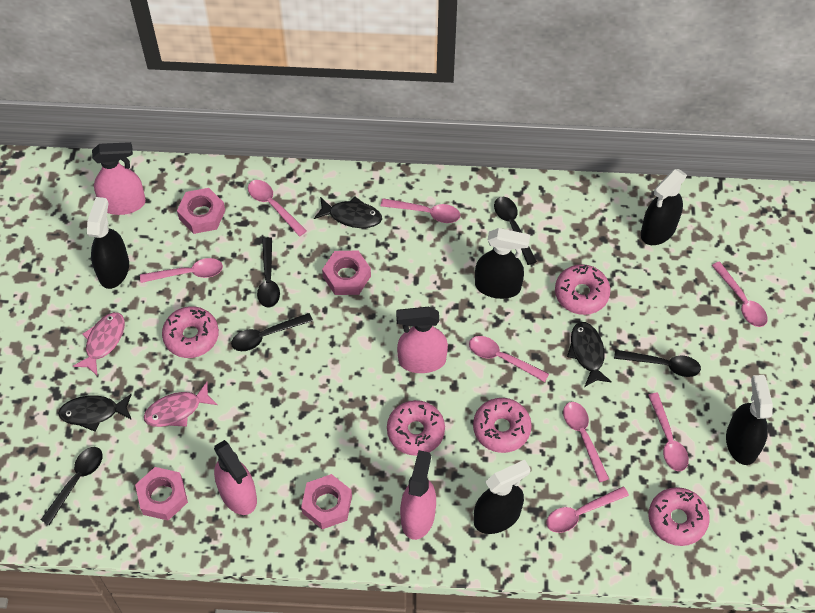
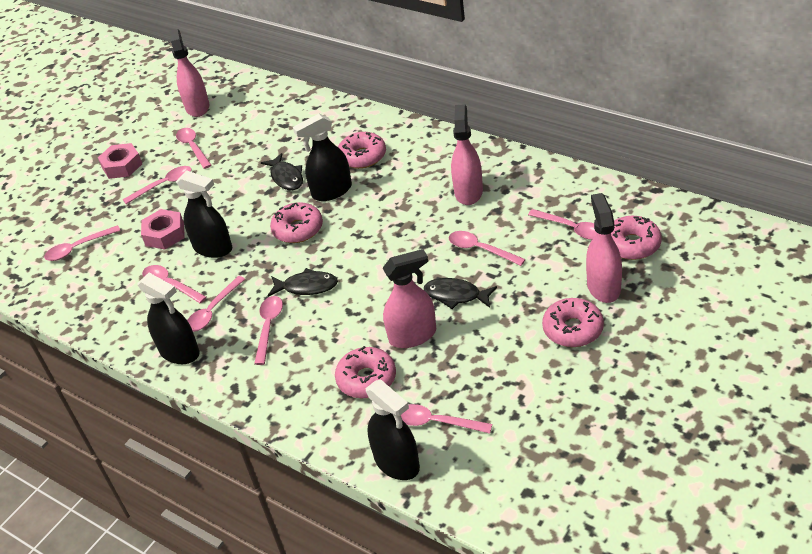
black spoon: [41,447,102,525] [231,313,313,351] [257,237,280,308] [494,197,537,265] [614,350,701,377] = 5 -> none = 0
black spray bottle: [87,197,129,289] [474,460,531,534] [475,228,530,299] [641,169,687,245] [726,375,773,465] = 5 -> [137,273,199,364] [176,170,232,258] [293,114,352,201] [366,379,420,480] = 4
pink fish: [73,312,125,376] [144,382,218,427] = 2 -> none = 0
pink nut: [135,467,188,521] [177,188,225,234] [301,474,352,529] [322,251,371,295] = 4 -> [98,143,142,179] [141,209,184,250] = 2
pink spoon: [140,258,223,283] [248,180,307,237] [381,198,460,223] [469,336,549,382] [546,486,629,533] [563,402,609,483] [648,393,689,471] [711,261,768,327] = 8 -> [44,225,121,261] [123,166,192,204] [142,265,207,303] [176,128,211,169] [187,276,245,332] [254,296,283,365] [401,404,492,434] [449,231,526,266] [528,209,597,240] = 9

